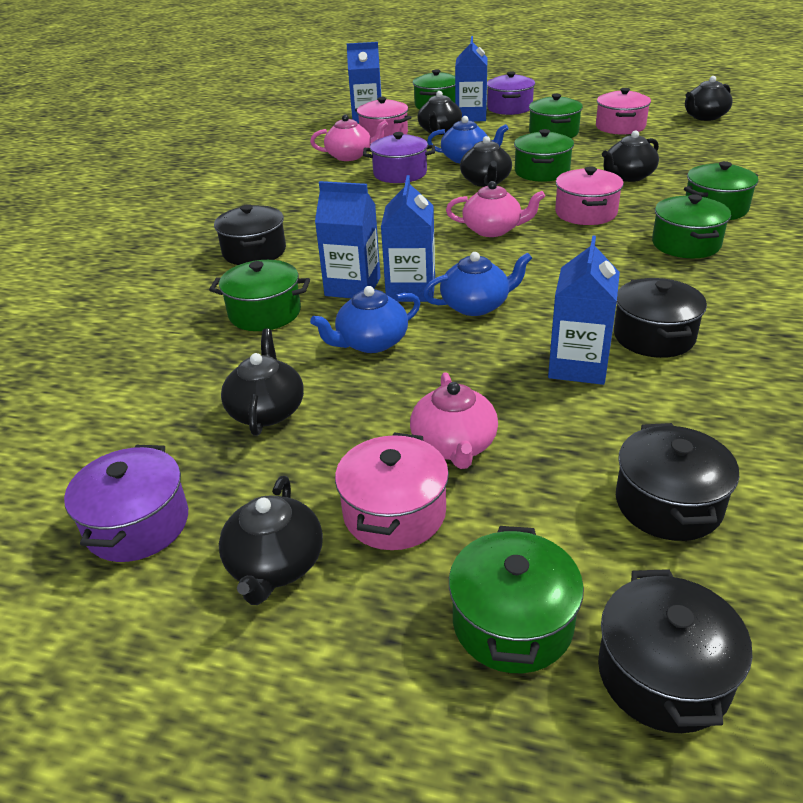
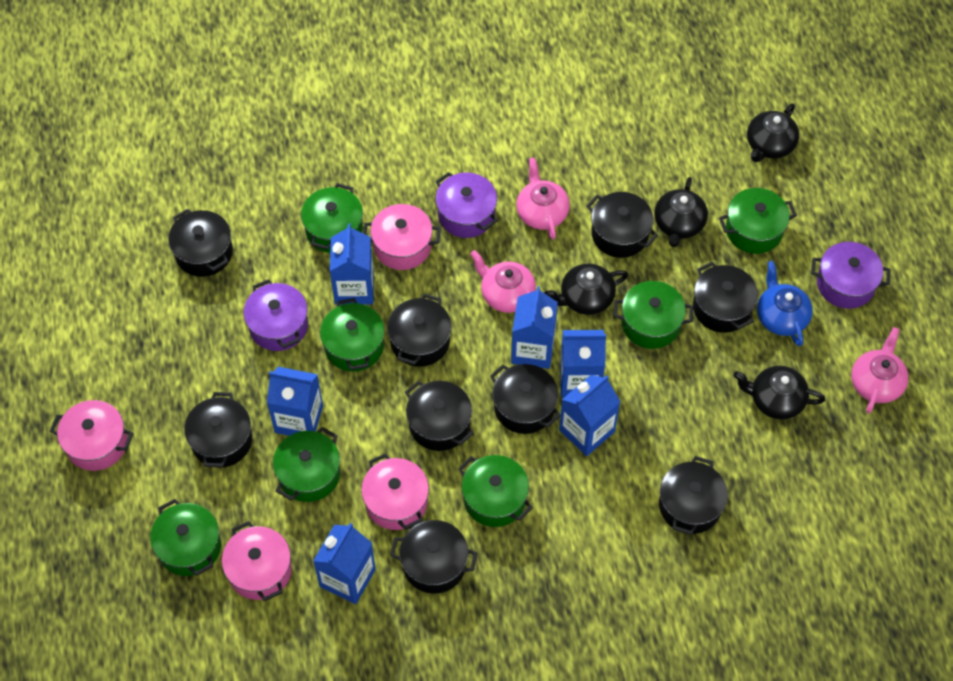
black pot: [214,204,286,265] [598,569,753,733] [614,278,707,358] [616,423,739,541] = 4 -> [168,209,233,277] [184,392,252,468] [387,294,451,367] [390,520,477,594] [405,381,474,451] [490,364,561,434] [586,192,658,258] [659,456,728,535] [693,262,758,333] = 9
black teapot: [219,476,323,605] [221,328,304,436] [417,91,462,135] [460,136,512,187] [602,130,659,182] [685,76,733,121] = 6 -> [545,264,628,315] [654,177,708,247] [733,366,825,420] [747,103,799,162] = 4
blue carton: [315,181,381,298] [347,42,382,124] [381,175,435,302] [455,36,488,121] [548,235,620,385] = 5 -> [267,367,323,436] [313,523,376,604] [330,223,374,305] [511,286,558,369] [559,374,621,456] [560,330,606,397] = 6
blue teapot: [310,286,420,353] [423,252,532,316] [427,116,509,163] = 3 -> [757,261,813,346] = 1

